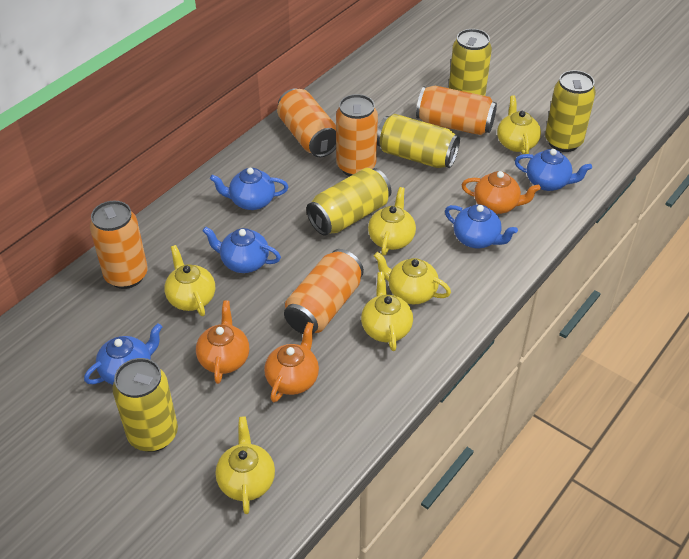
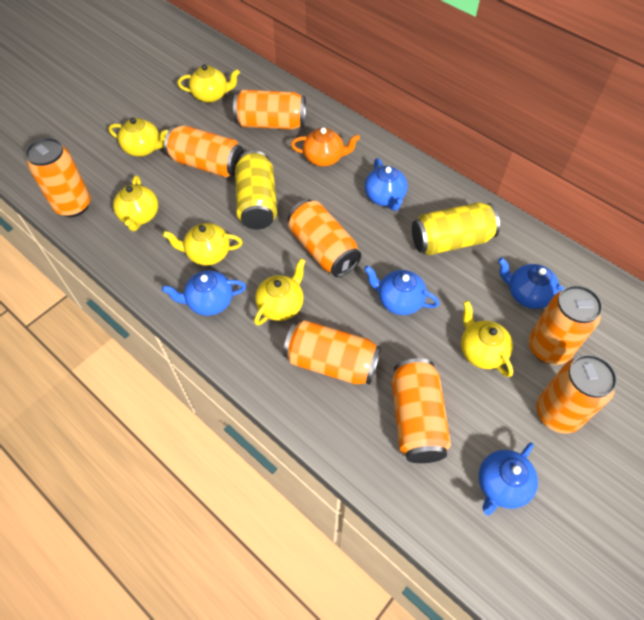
orange can: [90,201,148,289] [277,88,336,157] [284,249,364,334] [336,94,378,176] [416,86,497,135] = 5 -> [25,138,91,217] [164,125,244,178] [233,90,306,130] [283,320,381,385] [288,199,361,277] [392,358,451,463] [528,285,603,365] [536,355,617,434] = 8
orange teapot: [196,301,249,384] [264,322,319,402] [462,171,541,214] = 3 -> [291,127,360,167] = 1
yellow can: [112,358,178,452] [306,168,391,236] [377,114,460,168] [449,29,492,96] [545,70,596,152] = 5 -> [235,150,277,230] [412,202,500,255] = 2

